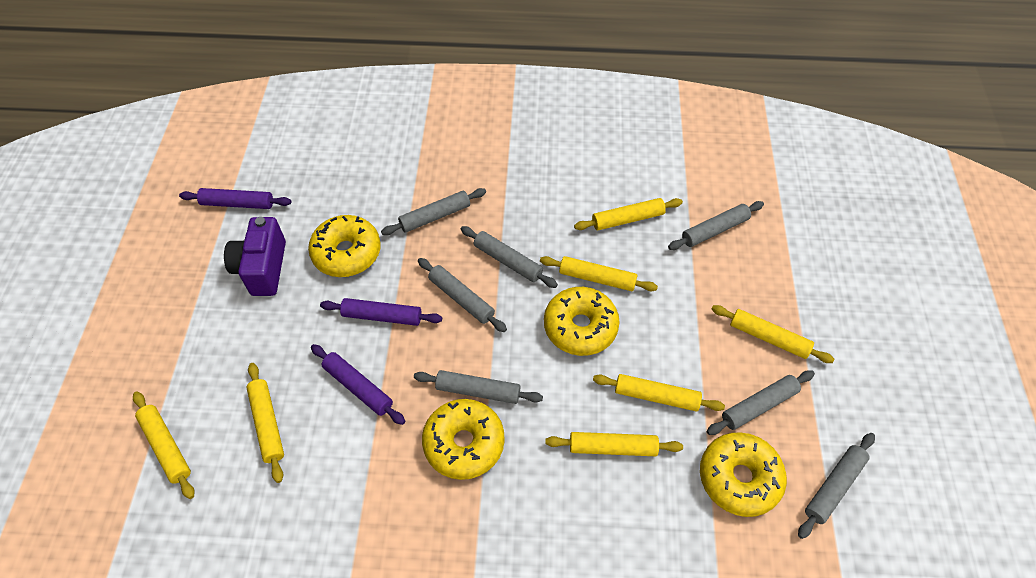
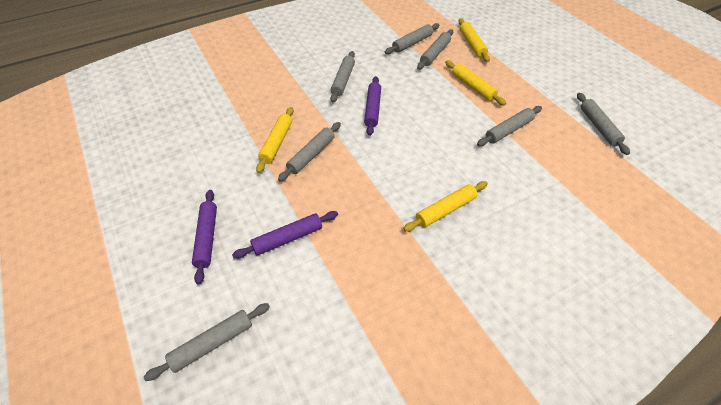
purple camera: [224,217,286,296] = 1 -> none = 0
yellow donut: [308,215,381,277] [422,399,505,480] [544,287,620,356] [700,432,787,517] = 4 -> none = 0
yellow rolling pin: [133,392,195,499] [246,363,284,483] [540,256,658,291] [545,432,683,456] [574,198,683,230] [593,374,725,411] [712,305,834,363] = 7 -> [256,107,294,173] [403,181,488,232] [445,60,506,106] [458,18,490,62] = 4

